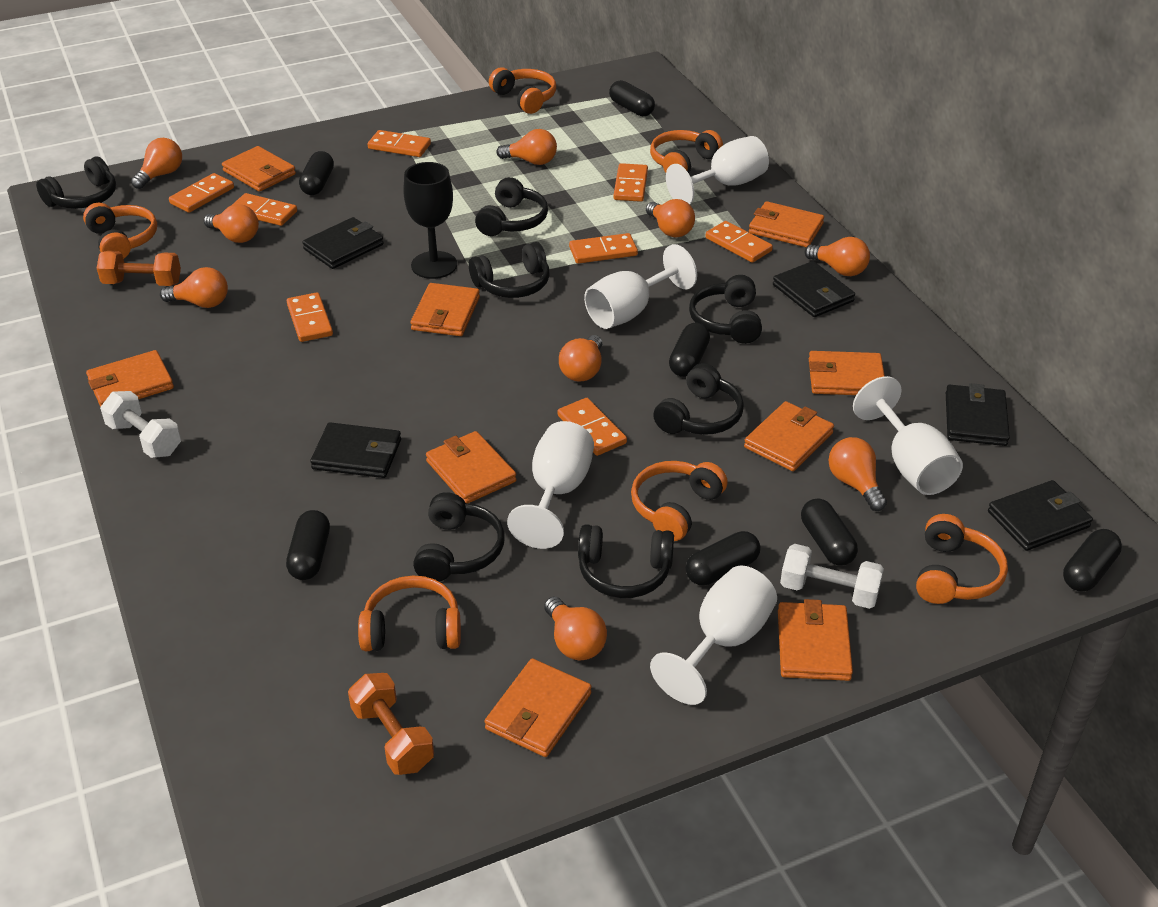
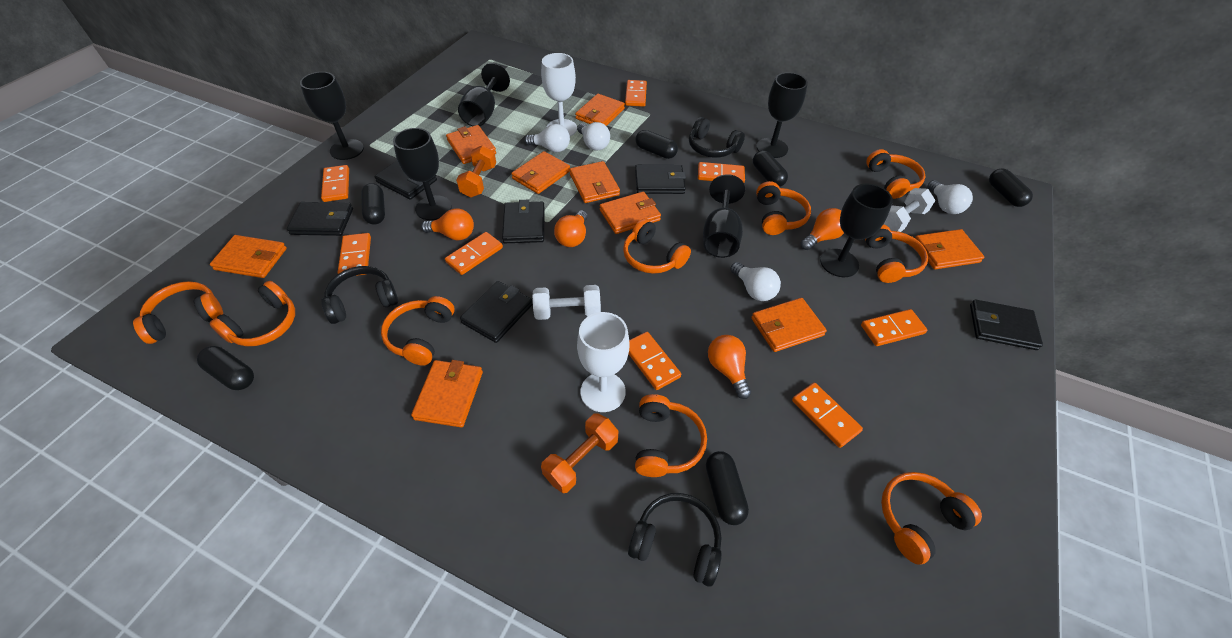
black capsule: [286,510,330,580] [299,151,334,195] [609,80,655,116] [669,322,710,377] [686,531,760,586] [801,498,858,566] [1063,529,1122,592] = 7 -> [197,346,254,390] [361,183,385,225] [635,130,678,159] [706,451,749,525] [753,150,788,187] [989,168,1033,207] = 6
black goblet: [403,162,457,279] = 1 -> [300,72,364,160] [393,128,452,220] [458,63,510,126] [703,174,745,258] [756,72,808,158] [820,184,893,277] = 6
black headphones: [36,157,116,209] [413,492,505,581] [469,242,549,298] [475,177,548,236] [578,524,674,598] [653,363,744,435] [689,275,762,344] = 7 -> [321,266,398,324] [628,493,722,587] [689,117,745,158] = 3
black wallet: [302,217,384,269] [310,422,401,478] [773,261,855,317] [946,383,1010,446] [988,480,1093,551] = 5 -> [287,202,353,236] [374,161,437,200] [460,281,533,343] [502,200,545,243] [635,165,686,194] [970,299,1043,350] = 6
orange headphones: [83,203,157,259] [358,576,461,651] [489,67,556,114] [631,461,728,541] [650,130,723,173] [916,514,1008,604] = 6 -> [133,281,223,344] [209,281,295,346] [381,296,455,366] [623,219,691,274] [635,394,707,477] [756,181,811,235] [865,224,928,283] [866,149,926,199] [881,472,982,565] = 9
orange light bulb: [131,138,182,189] [160,267,228,308] [204,204,259,243] [497,129,557,165] [544,597,607,661] [559,335,602,382] [646,199,695,237] [805,237,870,276] [828,437,887,511] = 9 -> [421,208,474,240] [554,210,588,247] [708,335,751,399] [801,208,844,250] = 4
white goblet: [507,421,594,549] [584,244,697,329] [650,566,777,705] [666,136,769,204] [853,376,963,495] = 5 -> [541,53,577,136] [577,312,629,412] = 2
white light bulb: none = 0 -> [524,124,570,152] [577,122,610,150] [730,262,781,301] [927,180,973,214] = 4

